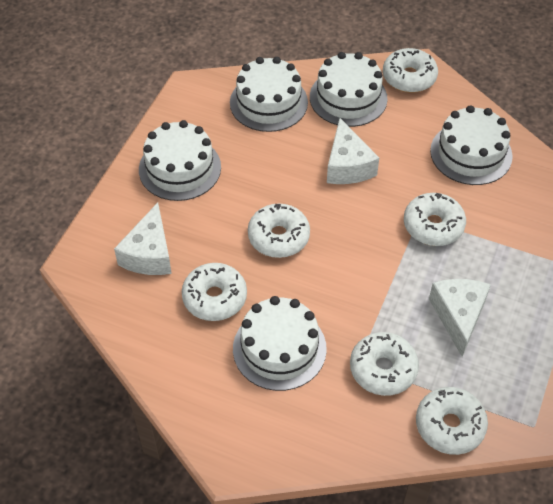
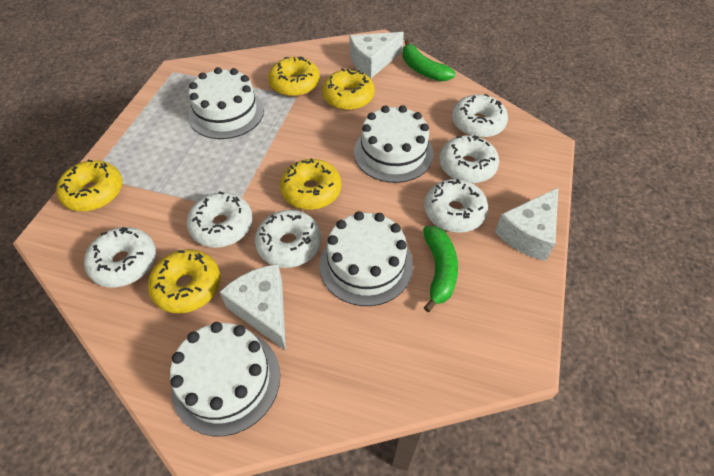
green banana: none = 0 -> [402,39,455,81] [423,226,458,312] = 2
white cake: [139,120,221,201] [230,57,308,132] [233,296,327,391] [310,52,388,127] [430,105,513,185] = 5 -> [170,322,280,436] [188,67,264,139] [320,211,413,306] [354,105,434,183] = 4
yellow donut: none = 0 -> [56,160,122,212] [148,249,220,314] [268,56,320,97] [280,158,341,210] [322,68,375,110] = 5

